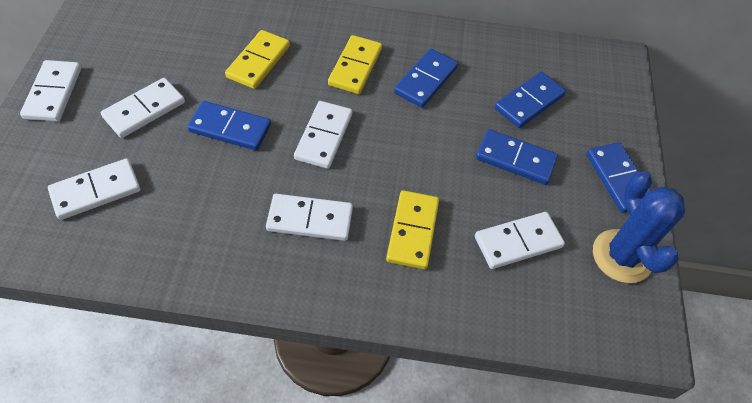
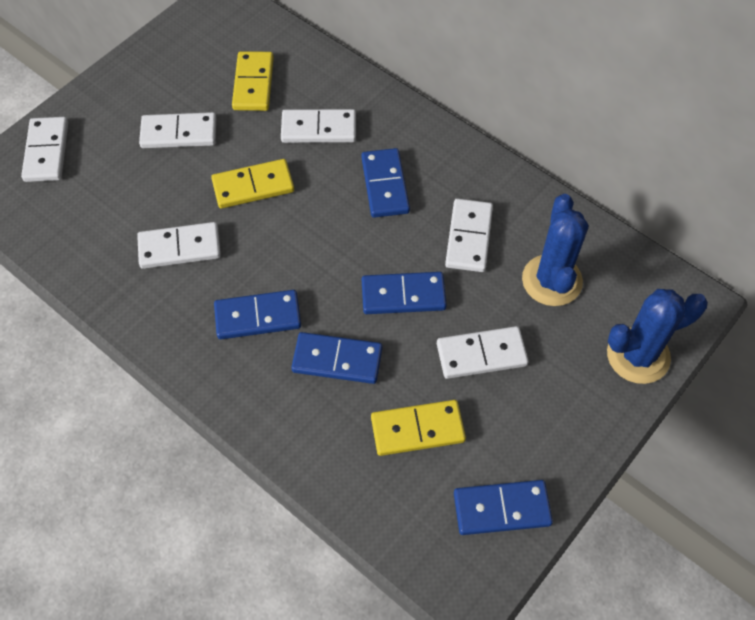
blue cactus: [593,171,685,283] = 1 -> [522,194,588,306] [607,289,708,384] = 2

